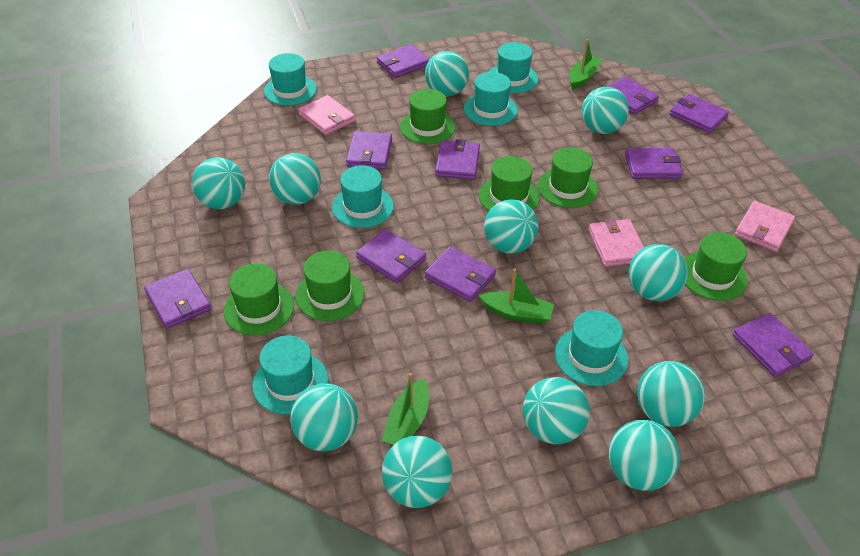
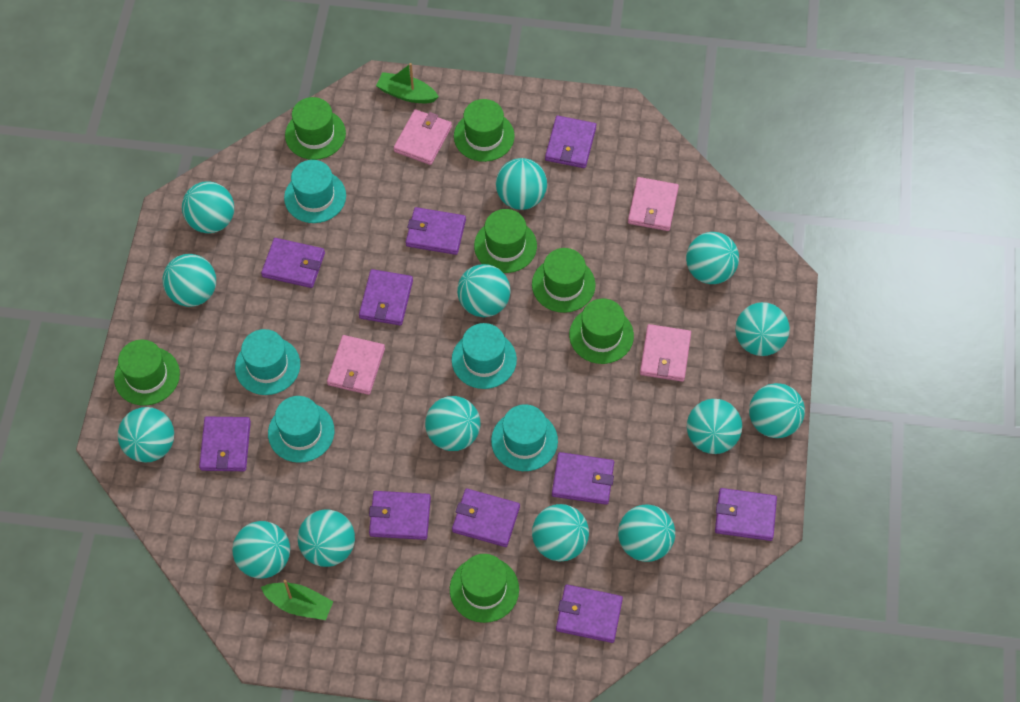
green boat: [381,373,429,445] [479,268,554,324] [569,39,602,89] = 3 -> [261,580,334,620] [376,63,439,103] = 2
green hat: [224,264,294,335] [296,250,364,321] [400,89,455,144] [479,156,540,211] [538,147,598,208] [684,232,748,301] = 6 -> [114,340,180,406] [285,97,346,160] [450,554,519,623] [454,99,515,162] [474,209,537,273] [532,248,596,313] [569,298,634,364] = 7
pink wallet: [298,95,355,135] [588,218,644,267] [735,201,795,252] = 3 -> [327,335,385,395] [394,109,452,165] [628,177,679,231] [640,324,691,382] = 4
turquoise ball: [192,157,245,209] [269,153,321,205] [290,383,358,452] [382,436,452,508] [425,51,469,96] [484,199,538,254] [523,377,590,444] [582,87,629,134] [609,420,680,491] [629,244,688,301] [637,361,705,427] = 11 -> [118,407,174,463] [163,254,216,307] [182,181,234,233] [232,521,290,579] [298,509,355,567] [425,396,481,451] [457,264,511,317] [496,158,547,210] [532,504,589,561] [618,504,675,562] [686,232,739,284] [687,399,742,454] [735,302,790,356] [749,383,805,438] = 14
turquoise hat: [252,336,329,414] [264,53,317,106] [332,165,394,228] [464,72,518,126] [489,42,538,93] [555,310,628,386] = 6 -> [235,329,300,395] [268,396,334,463] [284,160,346,223] [452,323,517,389] [491,404,558,471] = 5

